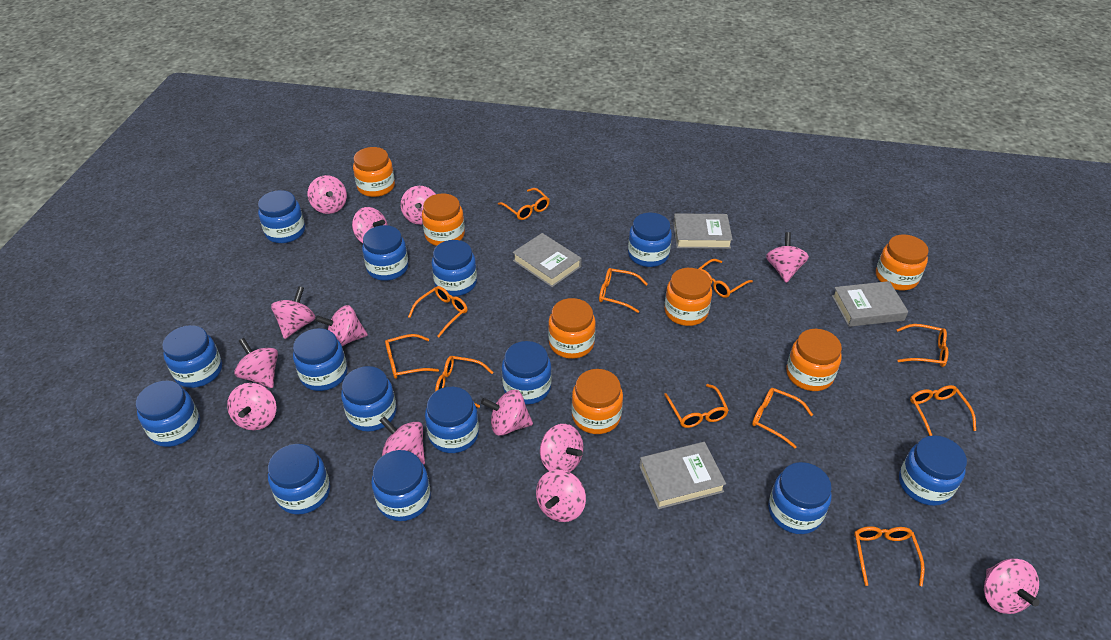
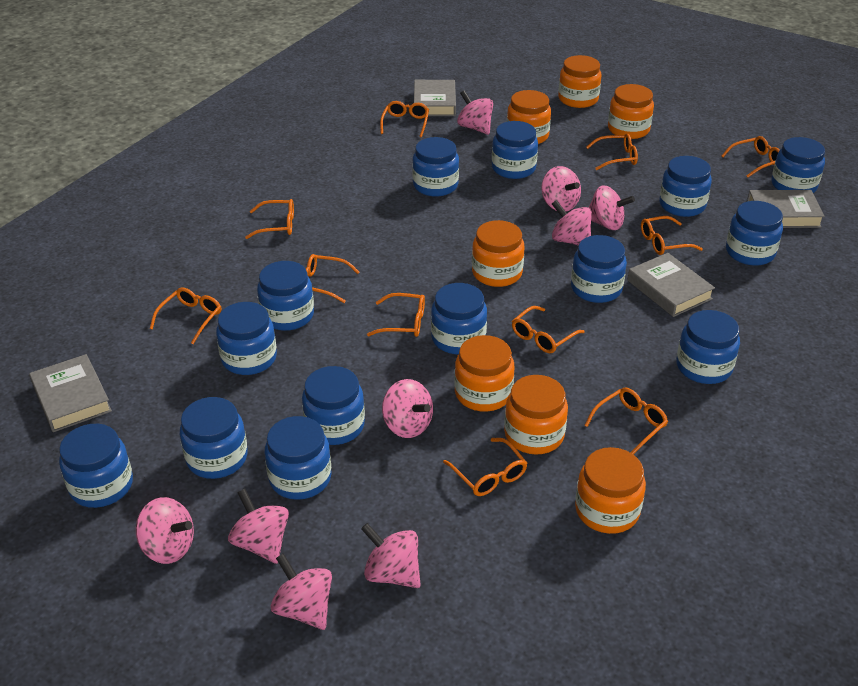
pink spinning top: [227,383,276,430] [234,338,278,388] [271,286,315,339] [308,175,347,214] [315,305,368,346] [352,207,388,243] [380,416,425,465] [401,186,435,225] [481,390,533,436] [536,470,586,522] [540,424,583,472] [766,232,809,283] [984,558,1040,614] = 13 -> [136,497,194,564] [228,489,289,564] [271,553,332,630] [361,523,421,588] [382,379,433,438] [457,90,493,135] [541,166,581,211] [552,200,592,246] [588,186,635,230] = 9

